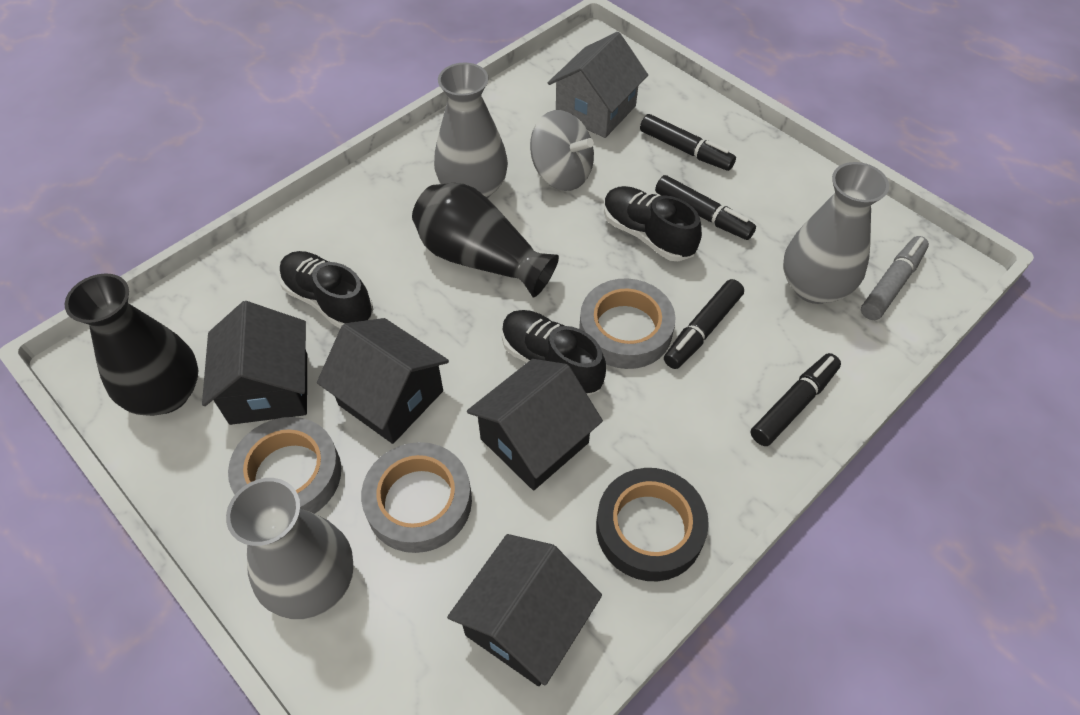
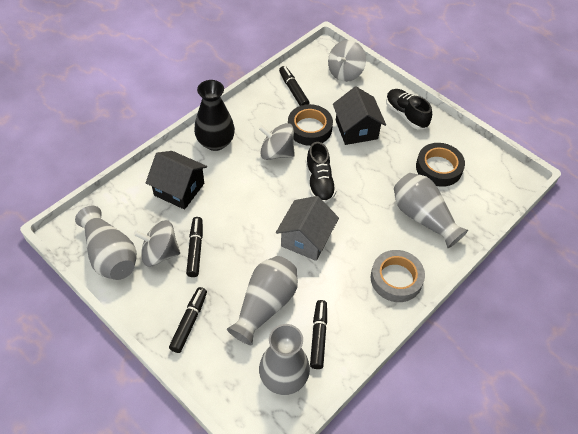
black house: [202,301,307,425] [317,318,449,444] [447,534,602,686] [467,359,603,490] = 4 -> [146,151,207,210] [333,86,386,145] = 2
black shoe: [279,251,373,328] [502,310,606,395] [604,186,702,261] = 3 -> [306,142,336,203] [386,89,432,130] = 2
black tape: [596,468,709,581] = 1 -> [288,104,333,146] [416,143,465,187] = 2
black vase: [65,273,198,416] [412,183,559,297] = 2 -> [194,80,235,151] = 1
grey marker: [861,236,929,320] = 1 -> none = 0
grey spinning top: [530,110,594,191] = 1 -> [134,220,180,267] [259,123,295,160] [328,40,366,82] = 3
grey tape: [228,417,341,514] [361,442,472,553] [579,278,676,369] = 3 -> [371,250,425,302] = 1
grey vase: [226,478,354,620] [434,63,508,198] [783,162,889,304] = 3 -> [75,206,137,280] [227,256,298,345] [259,324,310,395] [394,173,468,248] = 4

